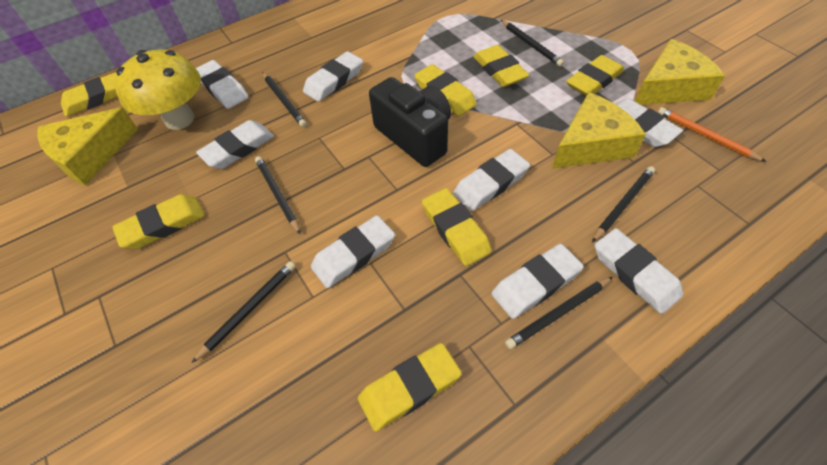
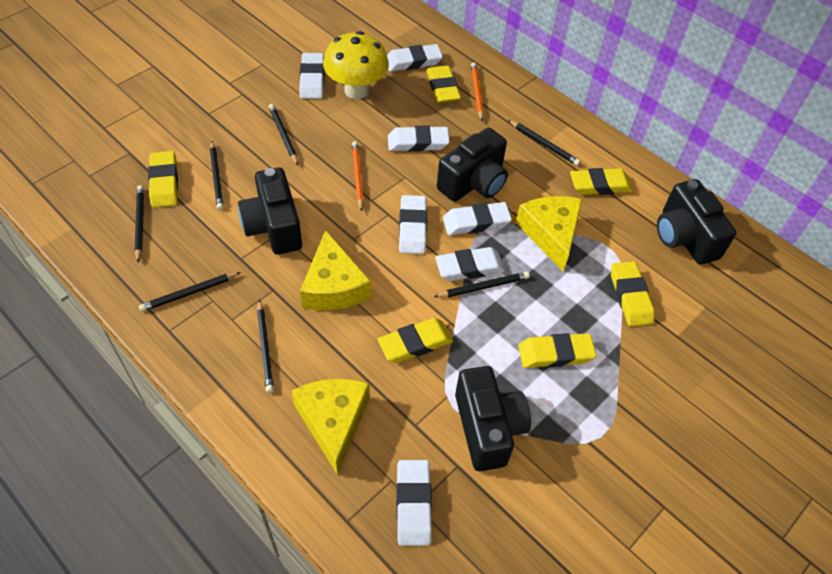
black camera: [369,77,451,167] = 1 -> [238,167,302,255] [437,127,508,202] [455,366,531,471] [657,179,737,265] = 4
black pencil: [192,261,296,363] [255,156,301,235] [262,72,307,127] [501,20,564,67] [505,277,613,349] [592,166,655,242] = 6 -> [135,185,144,262] [139,272,241,312] [210,141,224,210] [257,299,274,393] [269,104,298,165] [434,272,530,298] [508,120,581,166] = 7
orange pencil: [658,107,766,162] = 1 -> [352,141,364,212] [471,63,484,121] = 2
white eraser: [196,60,249,109] [196,120,274,169] [303,51,363,102] [311,215,395,288] [453,149,530,211] [491,244,584,319] [594,228,683,314] [615,98,683,147] = 8 -> [299,53,324,99] [387,44,443,72] [388,126,450,152] [396,460,432,546] [399,195,427,254] [435,247,505,281] [443,202,512,235] = 7
yellow eraser: [61,72,118,117] [112,194,205,249] [358,343,462,431] [415,64,477,116] [422,188,492,266] [473,45,529,87] [566,55,624,96] = 7 -> [148,151,178,208] [378,318,453,363] [426,65,461,103] [518,333,596,368] [570,168,633,195] [611,261,654,326] = 6

